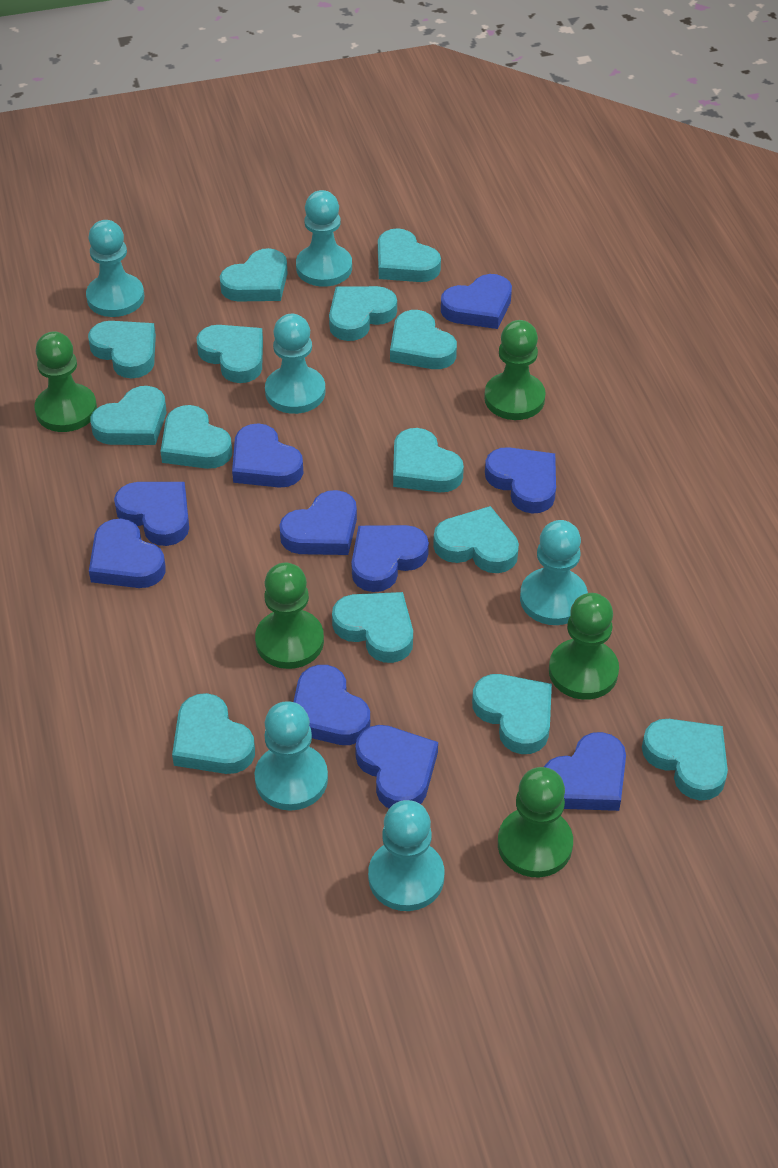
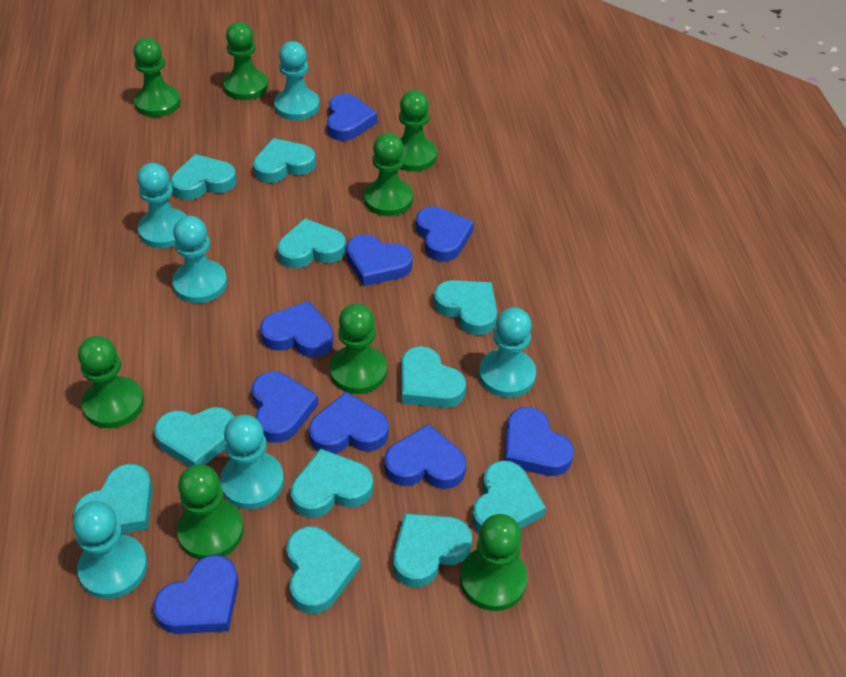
blue heart: [89,519,166,588] [114,482,189,546] [232,423,303,488] [279,490,357,555] [294,665,370,745] [351,525,429,592] [355,725,438,808] [441,274,512,329] [485,447,556,513] [544,732,626,811] = 10 -> [153,555,238,634] [252,372,318,443] [260,301,333,357] [308,392,389,454] [327,94,377,141] [346,234,413,286] [384,424,466,489] [416,206,474,262] [504,407,574,476] = 9
green pawn: [34,331,97,432] [255,562,324,669] [484,320,546,420] [498,767,573,877] [549,593,619,700] = 5 -> [78,336,144,428] [133,38,181,117] [177,464,244,560] [223,22,268,100] [330,303,387,394] [364,133,413,216] [399,90,437,172] [460,514,528,611] = 8
turquoise heart: [88,321,156,378] [90,386,166,445] [160,405,232,469] [172,693,255,774] [197,325,263,383] [220,248,288,302] [329,286,397,341] [332,592,413,663] [378,228,441,282] [390,310,457,369] [393,428,464,493] [433,506,519,573] [472,674,552,754] [642,719,728,801] = 14 -> [73,464,153,534] [154,407,234,467] [171,154,237,200] [253,138,316,183] [277,218,346,268] [286,526,361,614] [291,448,373,518] [393,513,472,587] [401,346,466,408] [434,280,497,335] [472,460,546,534] = 11

